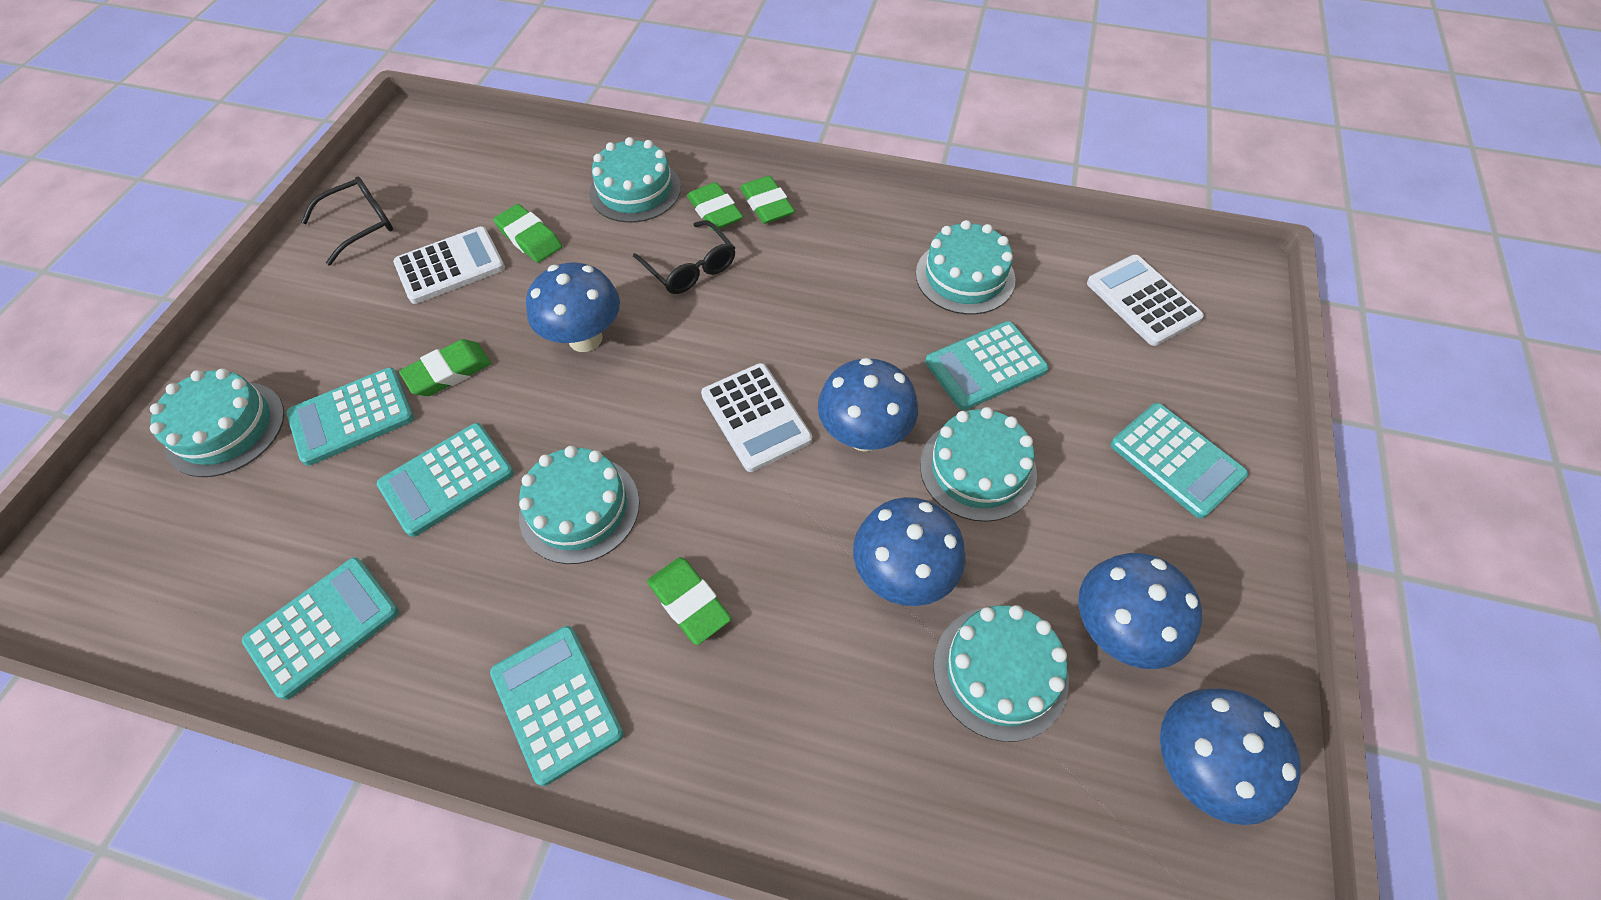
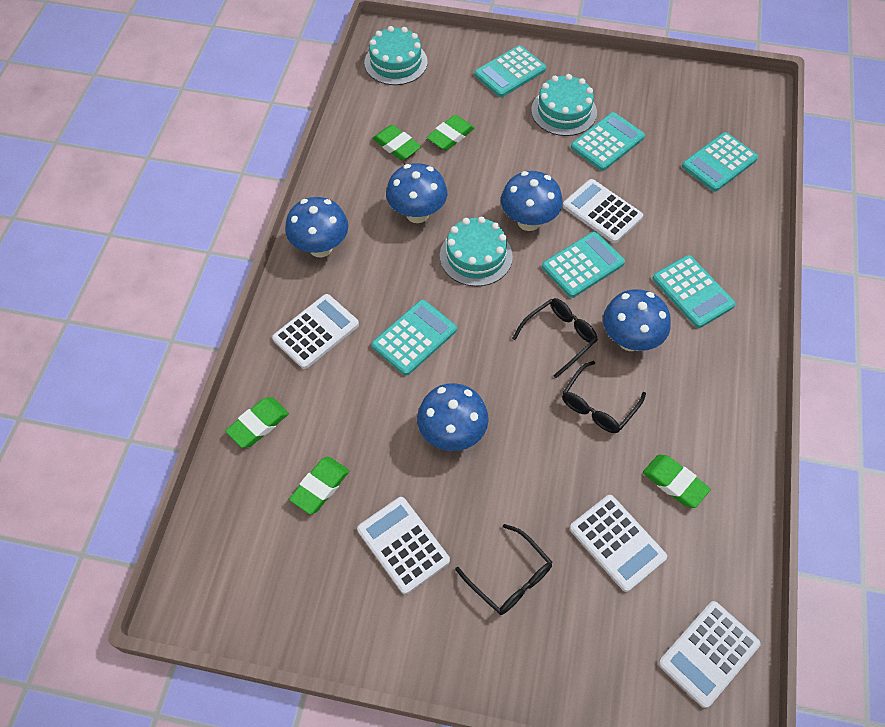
black glasses: [301,176,393,265] [633,220,735,294] = 2 -> [455,524,552,615] [512,298,598,378] [562,361,646,433] = 3
turquoise cake: [150,368,285,477] [519,446,639,564] [589,137,681,223] [916,220,1016,315] [920,407,1037,522] [933,605,1069,742] = 6 -> [364,26,428,85] [440,216,513,286] [531,74,597,136] = 3
white calculator: [393,226,505,304] [701,363,812,472] [1087,255,1204,346] = 3 -> [272,294,359,369] [357,497,450,594] [563,179,643,243] [570,495,667,592] [658,601,761,708] = 5

